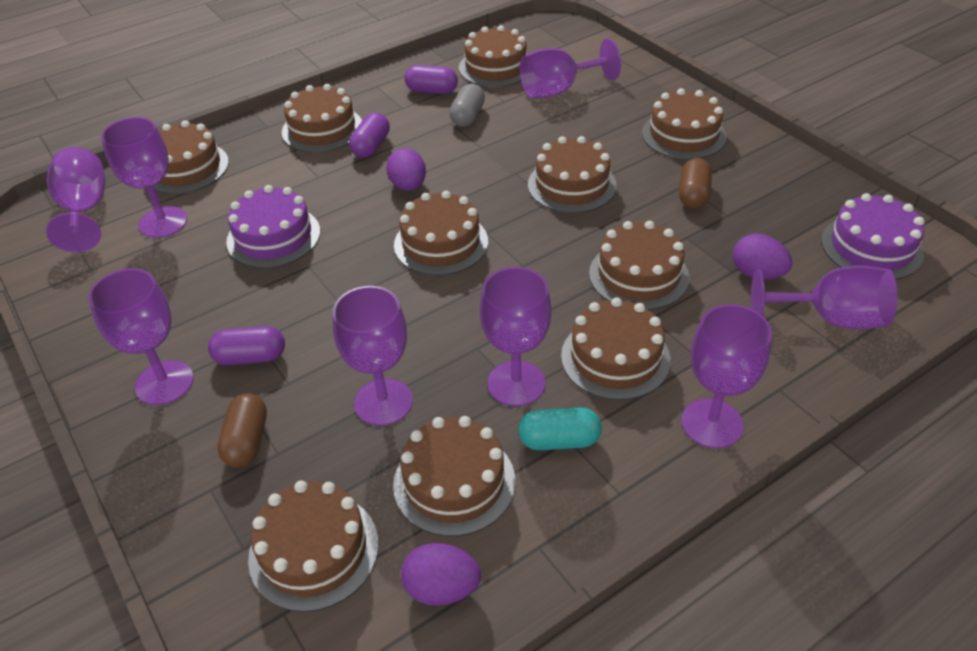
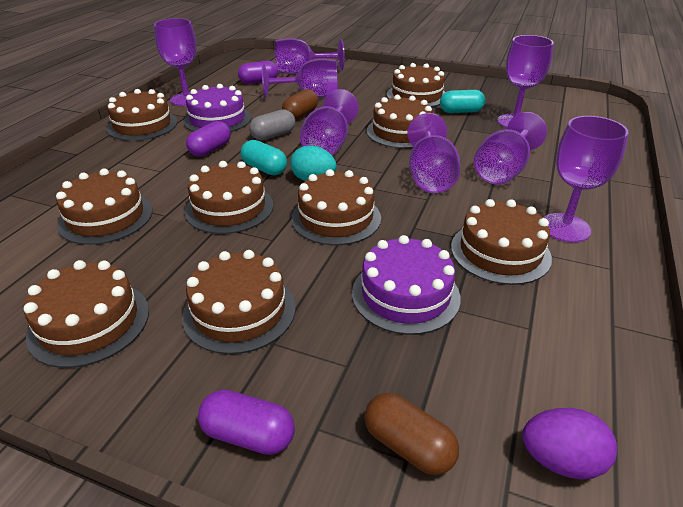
brown cake: [154,120,229,194] [248,480,379,612] [282,84,362,153] [393,416,515,537] [394,191,488,276] [459,25,527,87] [528,136,617,213] [561,297,671,400] [589,221,690,310] [642,88,727,160] = 10 -> [24,260,149,368] [56,169,153,245] [107,89,178,141] [182,250,295,354] [185,161,273,234] [291,169,381,245] [366,95,432,148] [387,63,445,107] [451,199,552,285] = 9
purple egg: [386,148,426,191] [401,543,481,606] [733,234,792,280] = 3 -> [522,408,617,480] = 1
turquoise capsule: [518,408,602,450] = 1 -> [241,140,287,175] [440,90,485,113] = 2
turquoise egg: none = 0 -> [290,145,336,181] = 1

